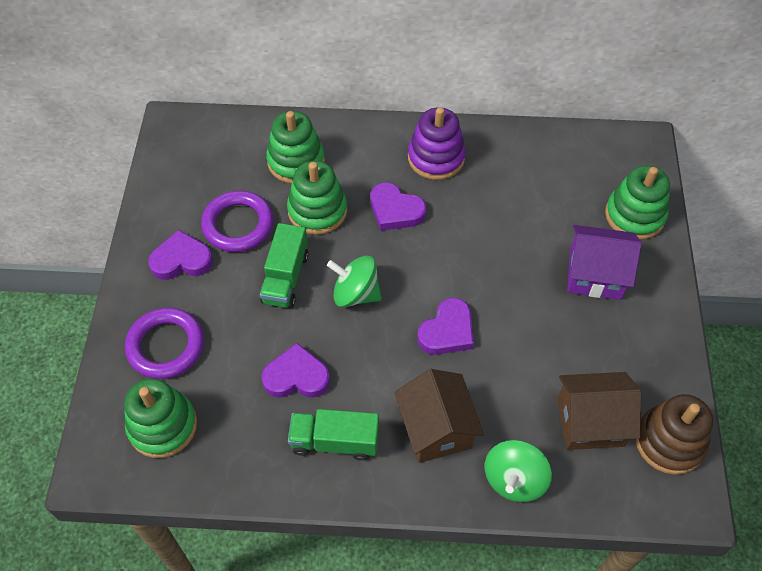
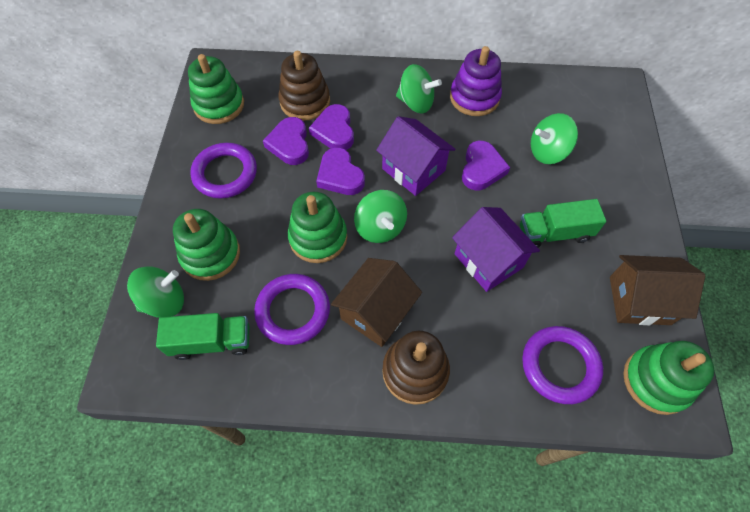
brown stacking toy: [635,394,713,475] = 1 -> [278,51,330,121] [382,331,450,405] = 2
green spinning top: [327,256,382,307] [485,440,552,502] = 2 -> [127,266,184,318] [354,190,407,243] [396,64,442,113] [531,113,578,164] = 4
purple house: [567,225,642,300] = 1 -> [376,116,456,196] [452,207,540,292] = 2
purple ring: [125,308,204,379] [201,191,274,252] = 2 -> [190,143,257,199] [254,274,330,345] [522,326,603,404] = 3

